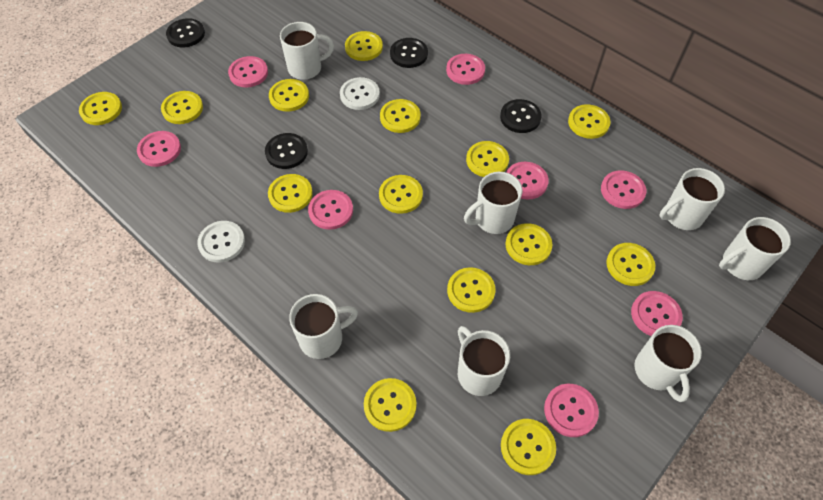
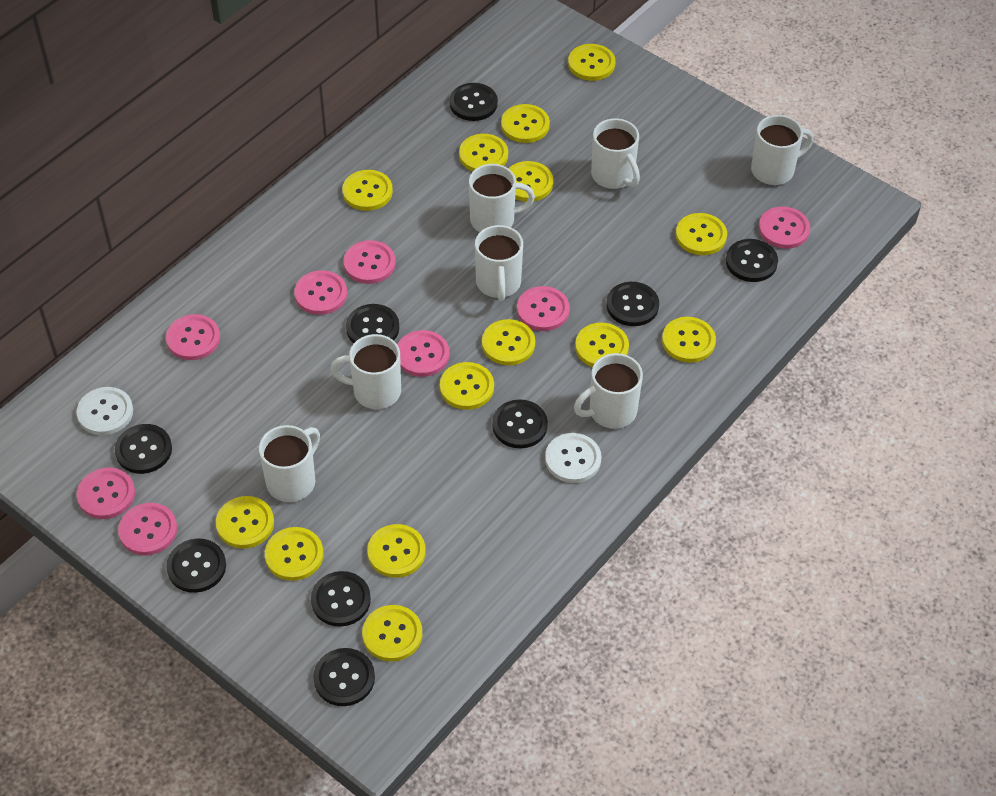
black button: [166,18,205,48] [265,133,308,169] [390,38,428,68] [500,99,542,133] = 4 -> [115,424,172,474] [166,538,226,593] [311,571,371,627] [313,648,375,706] [346,304,399,343] [449,83,498,121] [492,400,548,448] [606,282,659,326] [726,239,778,282] = 9

